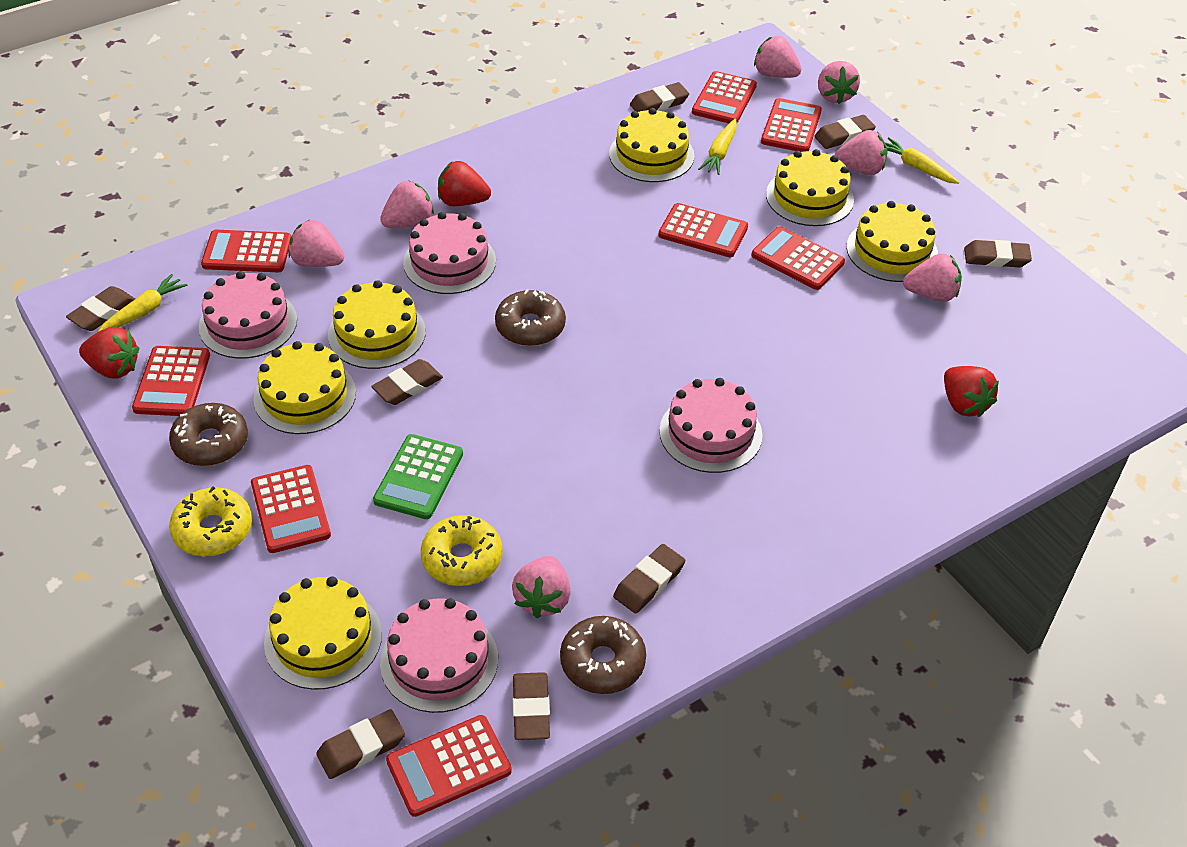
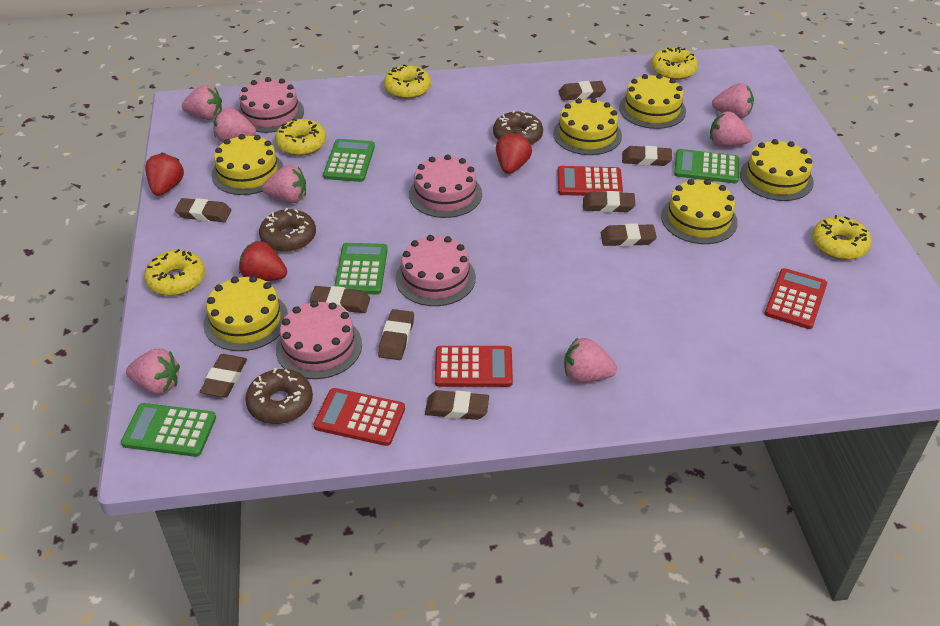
brown eraser: [66,286,135,331] [316,709,405,779] [371,359,443,405] [513,672,550,740] [613,544,685,613] [630,82,689,112] [814,115,876,149] [964,240,1032,267] = 8 -> [175,198,232,222] [200,354,247,397] [310,286,370,313] [378,309,414,360] [425,390,489,420] [558,81,606,101] [583,191,636,212] [601,224,657,246] [622,146,672,166] = 9
green calculator: [373,434,463,519] = 1 -> [121,403,216,457] [323,139,375,182] [334,243,388,295] [674,149,739,183] = 4
red calculator: [132,346,210,416] [201,230,291,272] [251,465,331,553] [386,715,512,817] [659,203,748,257] [692,71,757,123] [751,226,845,290] [761,98,822,152] = 8 -> [314,388,405,446] [435,346,513,387] [557,166,623,196] [765,268,827,329] = 4
yellow carrot: [98,274,187,332] [698,119,737,175] [885,137,959,184] = 3 -> none = 0
yellow donut: [169,486,252,556] [421,515,502,586] = 2 -> [144,249,205,296] [275,119,326,156] [384,64,431,99] [651,47,698,80] [812,215,872,260] = 5

